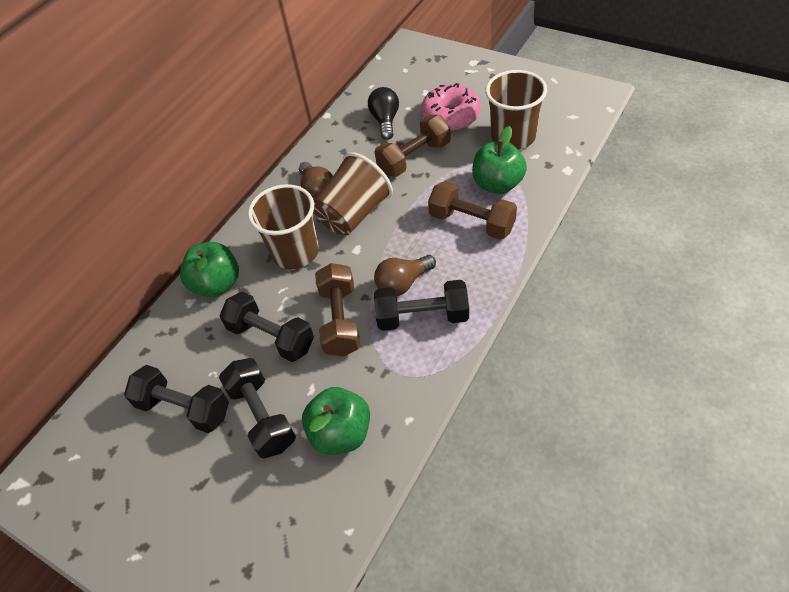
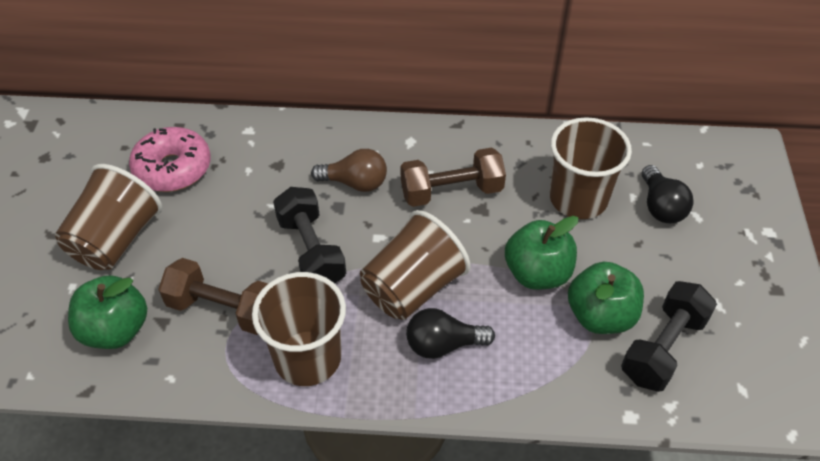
black dumbbell: [124,365,229,433] [219,292,314,362] [219,358,296,459] [374,280,469,331] = 4 -> [273,187,346,284] [621,281,717,392] = 2
black light bulb: [368,87,399,140] = 1 -> [406,308,495,359] [642,165,694,223] = 2
brown cup: [248,184,319,269] [314,152,393,235] [485,70,547,150] = 3 -> [55,164,163,270] [252,272,346,386] [360,210,470,320] [550,117,632,219] = 4
brown dumbbell: [315,263,360,357] [375,115,451,177] [428,181,517,240] = 3 -> [158,258,268,335] [401,148,506,207] = 2
brown light bulb: [299,162,333,200] [374,255,436,296] = 2 -> [311,149,387,192] = 1

